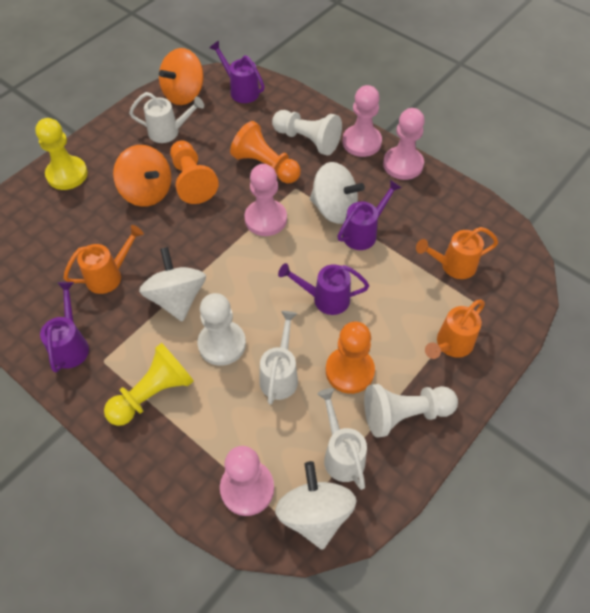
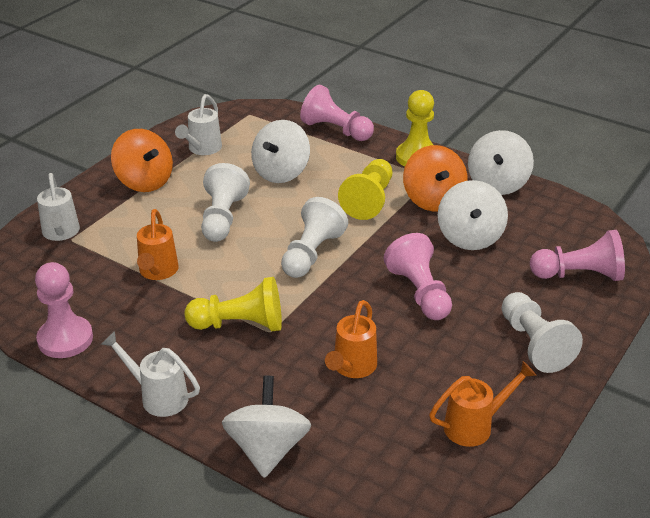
orange pawn: [170,140,219,204] [230,121,301,183] [326,322,375,394] = 3 -> none = 0
purple watering can: [40,282,89,373] [209,41,265,103] [278,263,369,315] [338,180,402,250] = 4 -> none = 0
white spinning top: [139,247,206,322] [275,461,357,550] [310,162,365,224] = 3 -> [222,376,311,478] [251,120,310,183] [438,180,508,250] [468,130,534,195] = 4
yellow pawn: [35,118,88,190] [104,343,194,426] = 2 -> [185,277,282,331] [338,159,392,220] [396,90,434,166] = 3

